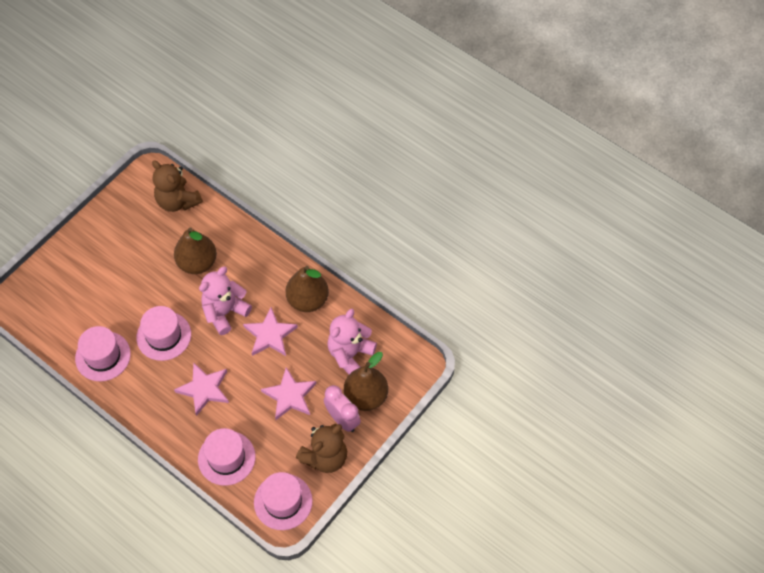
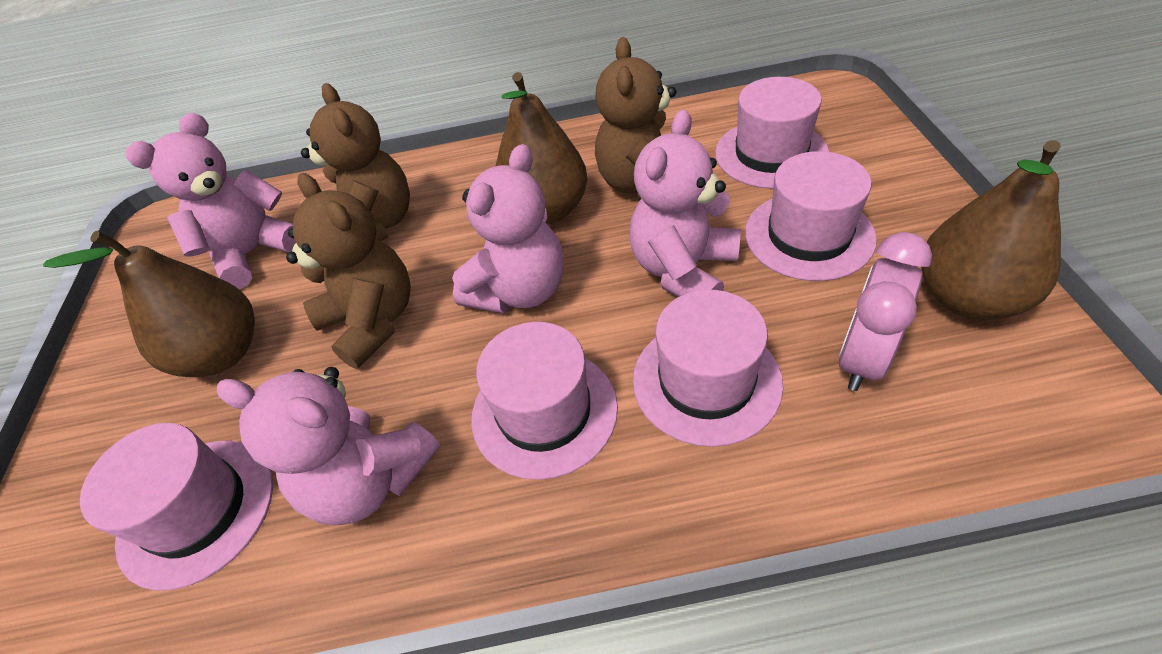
brown teddy bear: [152,160,203,212] [296,424,347,473] = 2 -> [286,173,411,369] [301,83,410,241] [595,37,676,201] = 3
pink hat: [75,326,131,381] [136,306,191,361] [198,428,256,486] [254,472,313,530] = 4 -> [80,423,273,591] [471,322,618,480] [633,290,783,447] [715,77,829,189] [745,151,877,281] = 5
pink star: [174,362,229,416] [243,307,298,356] [261,367,317,420] = 3 -> none = 0
pink teddy bear: [199,267,252,335] [327,309,377,374] = 2 -> [126,113,296,290] [217,367,440,525] [452,144,564,313] [630,109,741,297] = 4

